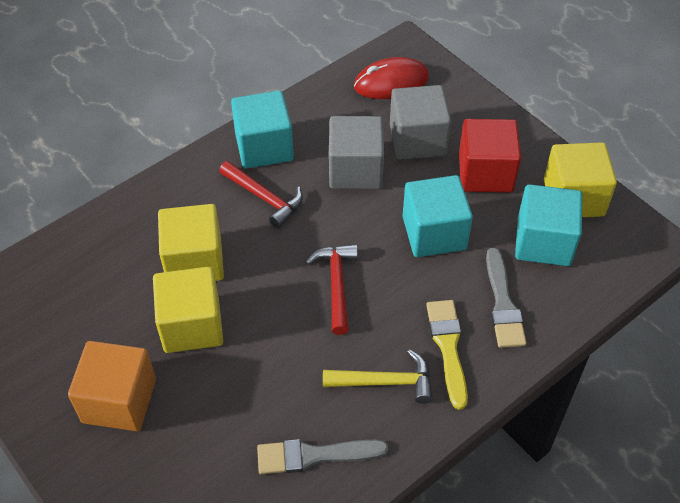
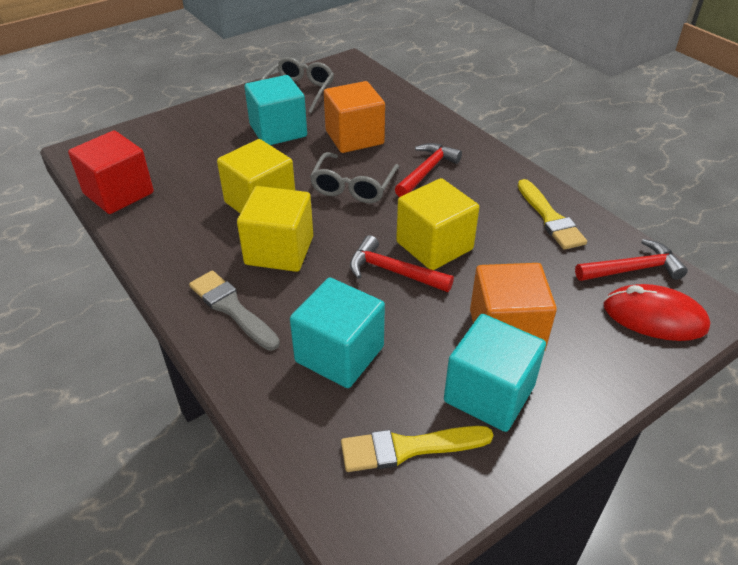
grey brush: [257,439,388,474] [486,248,527,348] = 2 -> [189,270,280,351] = 1
grey cube: [329,116,384,189] [390,85,451,160] = 2 -> none = 0
grey glasses: none = 0 -> [261,57,334,113] [310,152,399,203] = 2
orange cube: [68,341,156,431] = 1 -> [324,81,385,153] [470,263,557,352] = 2
red hammer: [219,161,303,228] [306,244,358,335] = 2 -> [350,235,454,292] [395,143,462,197] [575,239,688,281] = 3
yellow brush: [426,300,468,410] = 1 -> [341,426,493,472] [518,179,587,250] = 2
yellow hammer: [323,350,433,404] = 1 -> none = 0

